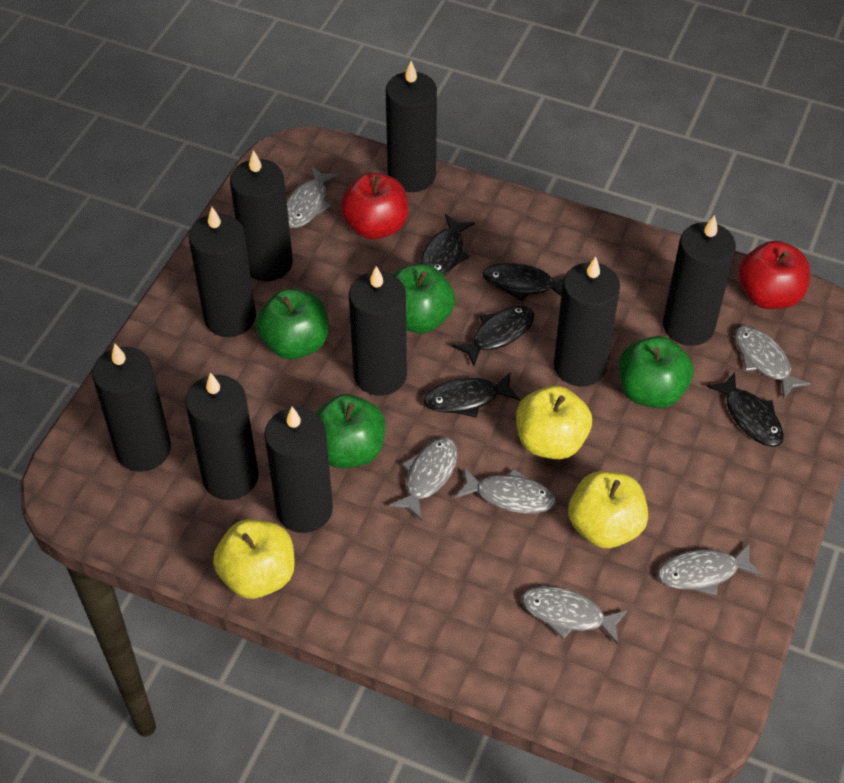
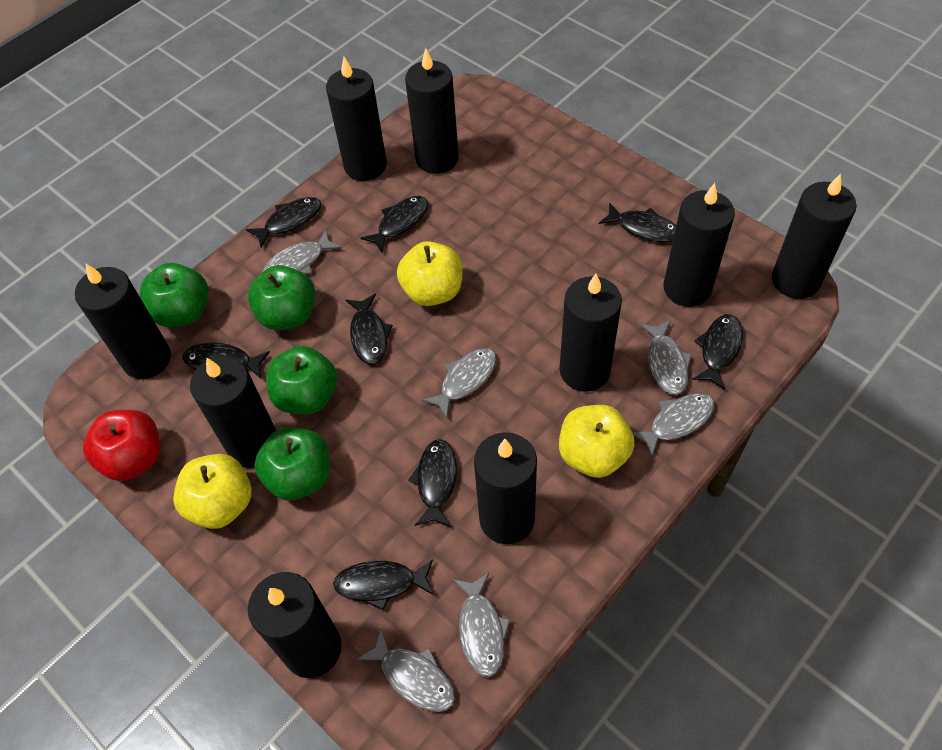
black fish: [420,214,475,276] [424,372,520,418] [452,306,534,366] [483,263,564,301] [707,372,784,447] = 5 -> [182,343,270,379] [246,197,321,247] [333,559,434,611] [346,294,393,365] [361,196,428,253] [408,439,457,527] [599,202,676,243] [692,314,743,390] = 8
red apple: [340,173,408,239] [738,241,810,309] = 2 -> [83,410,160,481] = 1

